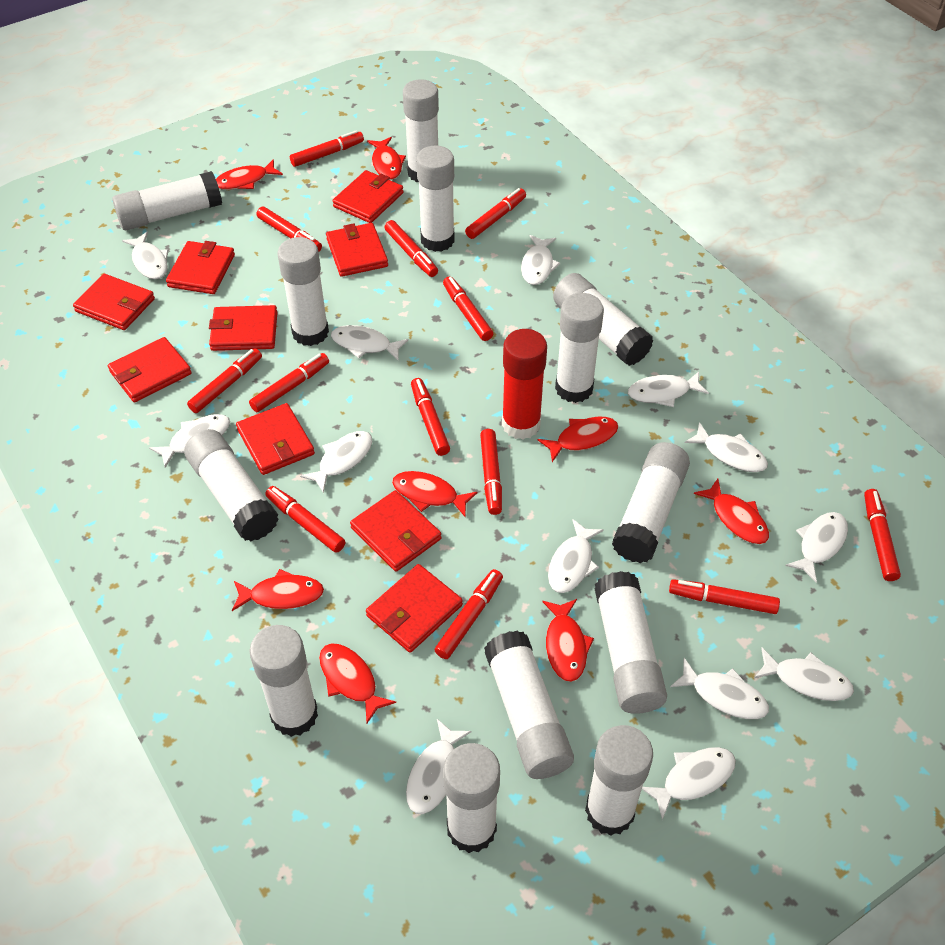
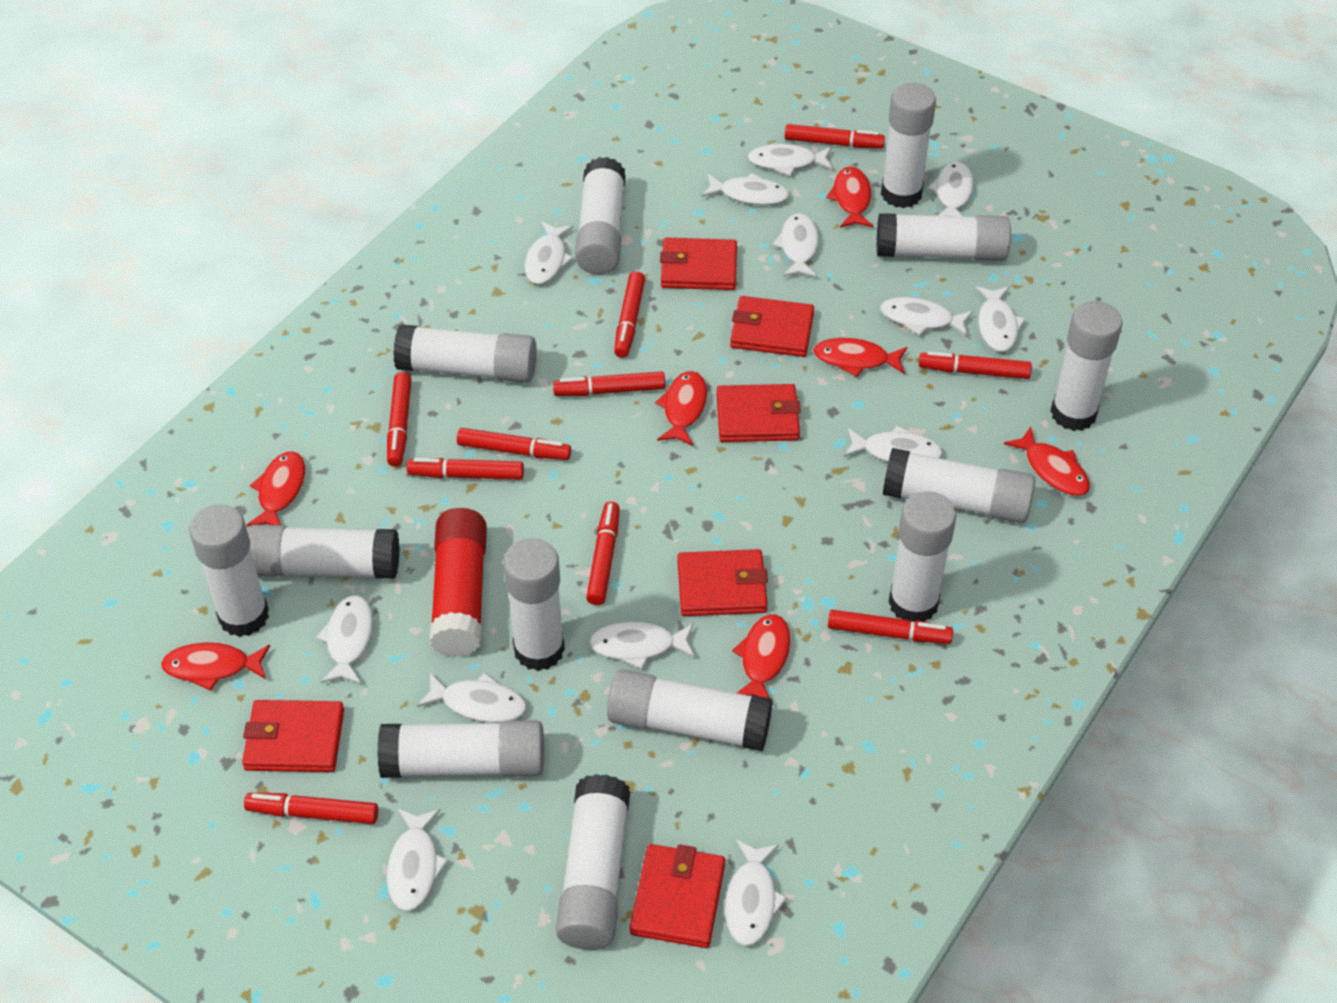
red fish: [216,159,283,190] [232,569,324,611] [319,643,396,723] [367,137,406,180] [392,471,478,517] [538,417,618,462] [543,599,594,682] [694,479,769,544] = 8 -> [161,643,270,691] [246,451,305,527] [655,371,707,446] [732,614,790,706] [813,338,907,377] [826,167,873,228] [1004,427,1090,496] = 7
red marker: [187,348,262,413] [249,353,329,412] [256,207,322,252] [265,486,346,553] [290,131,364,167] [384,220,438,277] [411,378,450,456] [435,569,503,659] [443,276,493,341] [465,188,526,239] [480,429,502,515] [669,579,780,614] [864,489,901,581] = 13 -> [244,793,378,824] [387,372,412,467] [407,458,524,480] [457,428,571,460] [553,371,665,396] [586,501,620,605] [614,271,645,358] [785,124,885,148] [828,610,953,644] [919,351,1032,379] = 10
red wallet: [73,274,155,330] [108,337,192,403] [166,241,235,294] [209,305,278,351] [236,403,315,475] [326,223,388,277] [332,170,403,223] [350,490,441,572] [366,564,463,653] = 9 -> [242,700,344,772] [630,844,725,948] [660,238,737,290] [677,549,768,616] [717,384,801,442] [730,296,814,357] = 6

